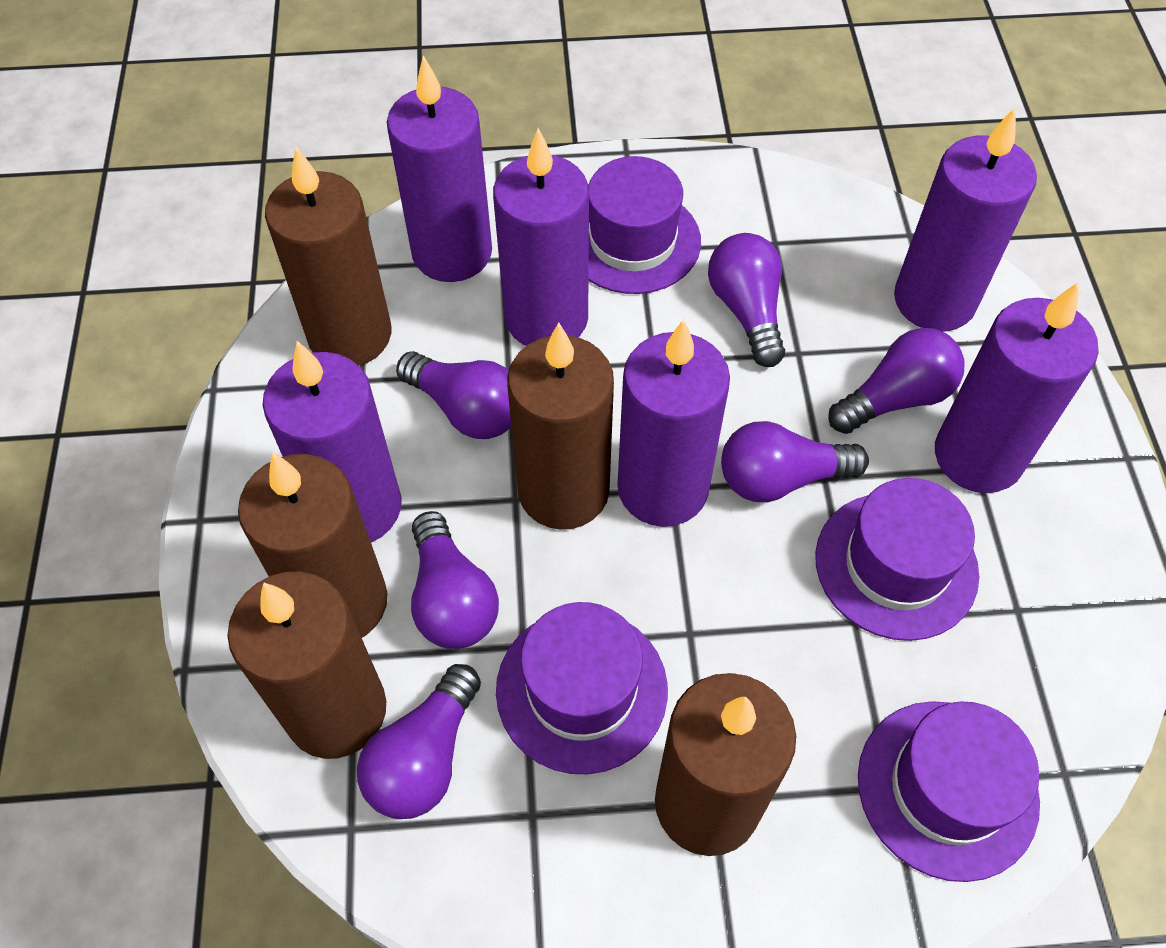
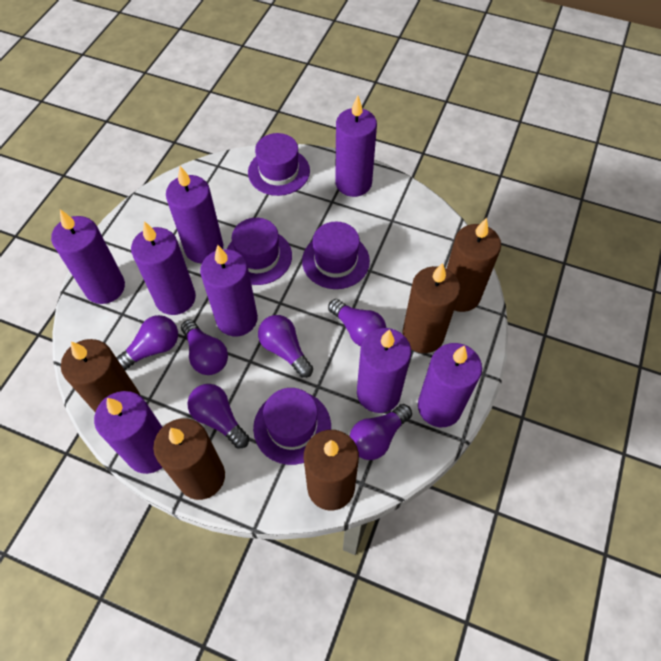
purple candle: [263,341,402,543] [387,55,492,282] [493,128,589,346] [617,319,730,527] [894,108,1037,331] [935,282,1099,493] = 6 -> [51,209,125,304] [94,391,163,474] [131,221,196,315] [166,166,223,263] [200,245,258,336] [335,95,377,197] [357,328,411,413] [418,343,482,427] = 8

